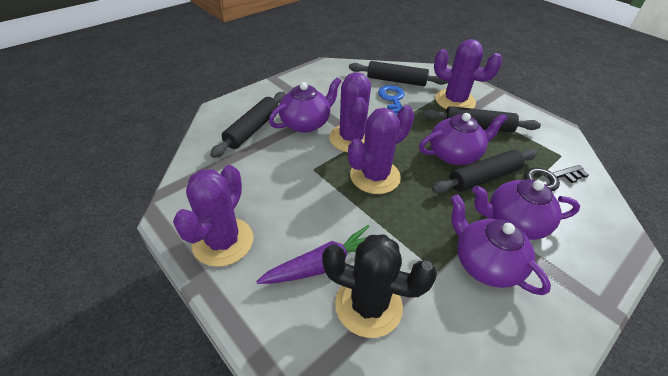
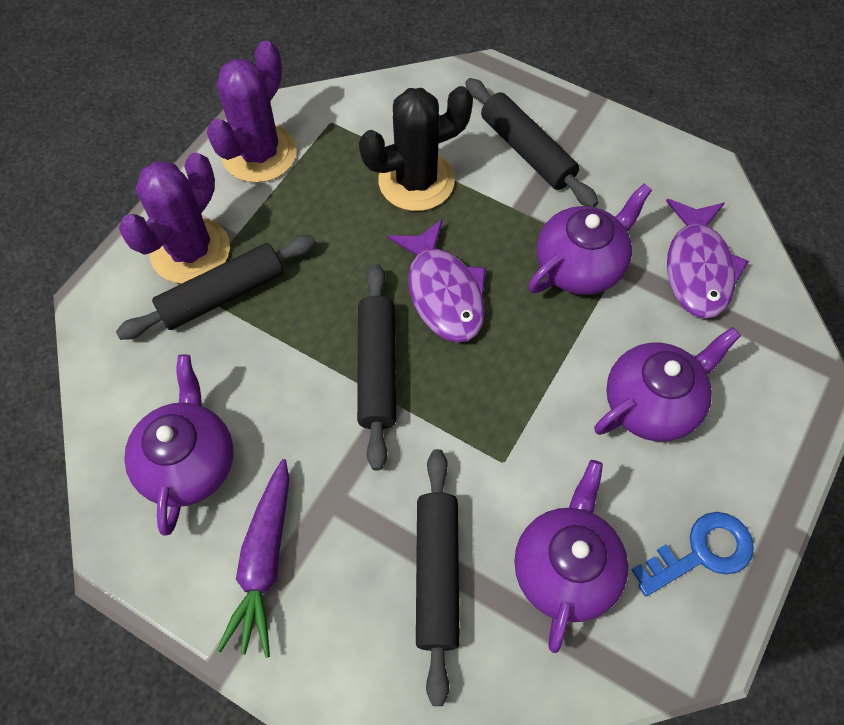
black key: [524,165,589,191] = 1 -> none = 0
purple cactus: [173,165,253,267] [329,72,371,153] [348,105,414,194] [434,39,502,109] = 4 -> [119,152,230,284] [207,40,297,183] = 2
purple fish: none = 0 -> [388,219,486,342] [666,199,749,319] = 2

